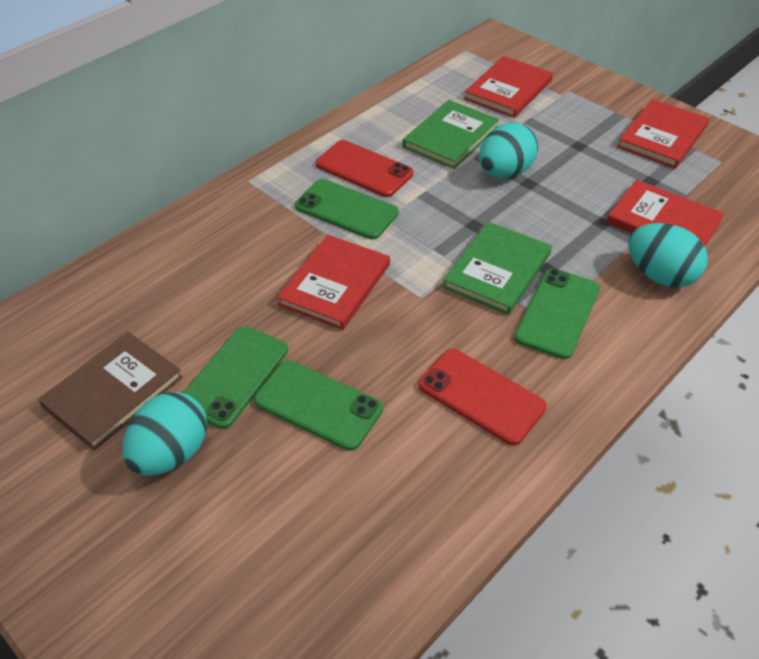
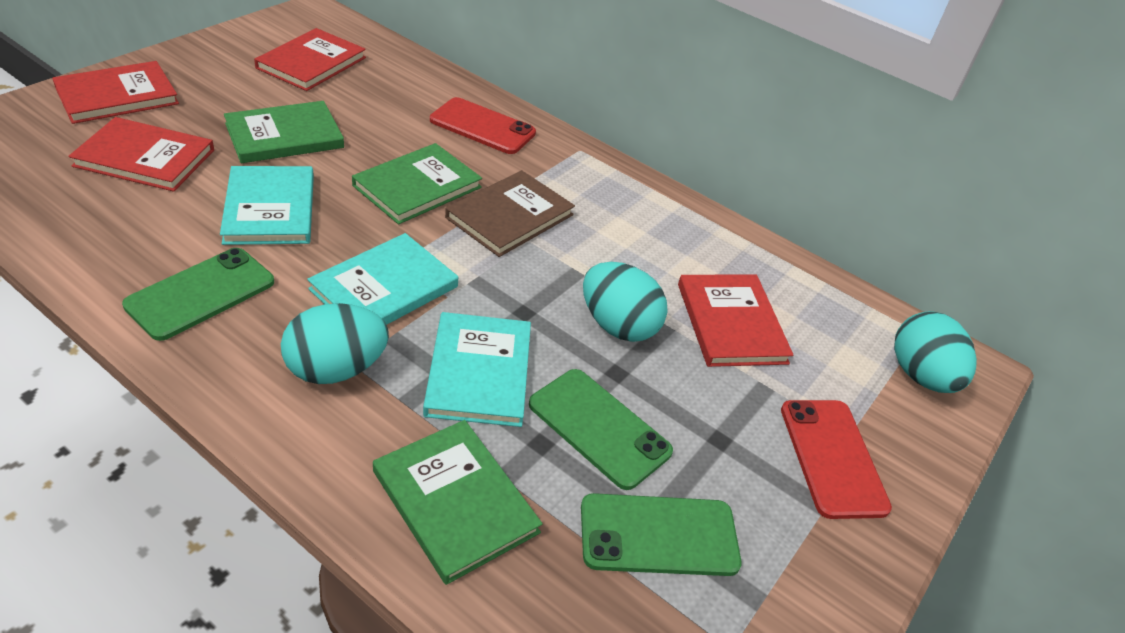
green book: [403,100,499,169] [443,221,552,315] = 2 -> [224,101,344,163] [352,143,482,224] [373,420,543,585] = 3
green phone: [183,326,288,429] [254,360,383,451] [295,179,399,239] [514,268,600,359] = 4 -> [122,248,274,341] [529,369,673,490] [581,493,742,576] = 3
turquoise book: none = 0 -> [220,166,314,245] [307,233,458,325] [423,312,531,427] = 3

